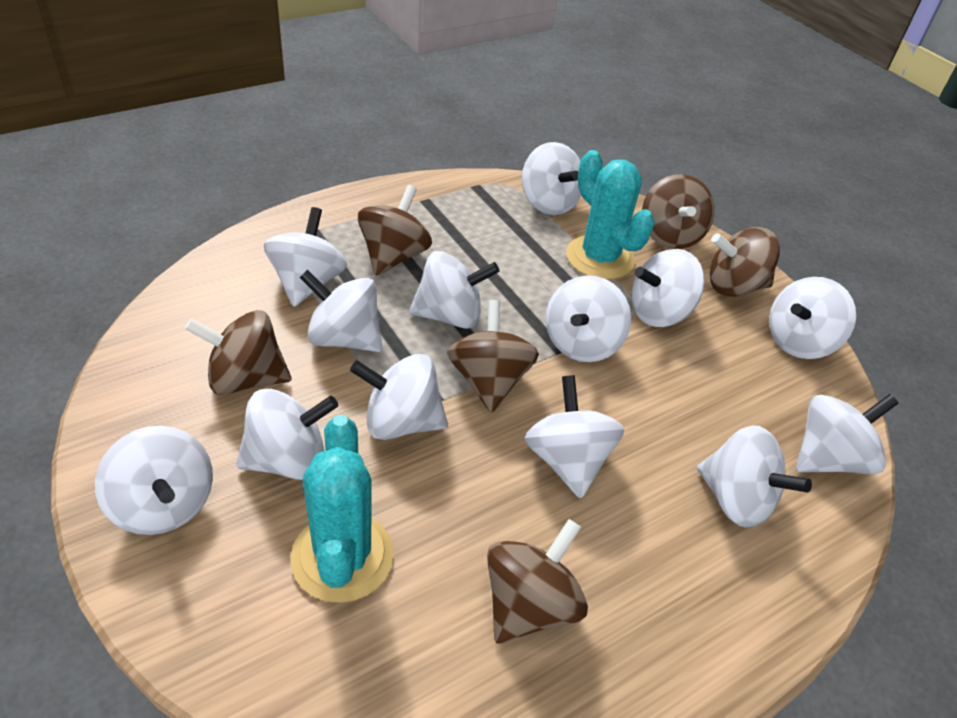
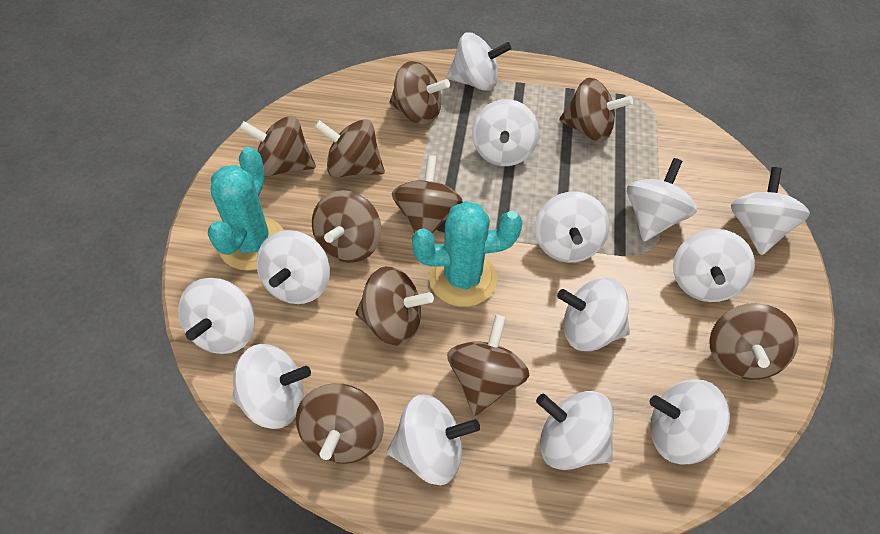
brown spinning top: [185,310,291,395] [358,185,432,276] [447,300,539,413] [487,519,588,644] [642,174,715,249] [709,227,780,297] = 6 -> [239,116,316,177] [296,383,384,464] [312,190,381,263] [314,119,385,177] [356,266,434,346] [389,61,450,125] [392,155,463,234] [447,315,530,416] [559,78,633,142] [709,303,799,380] = 10

